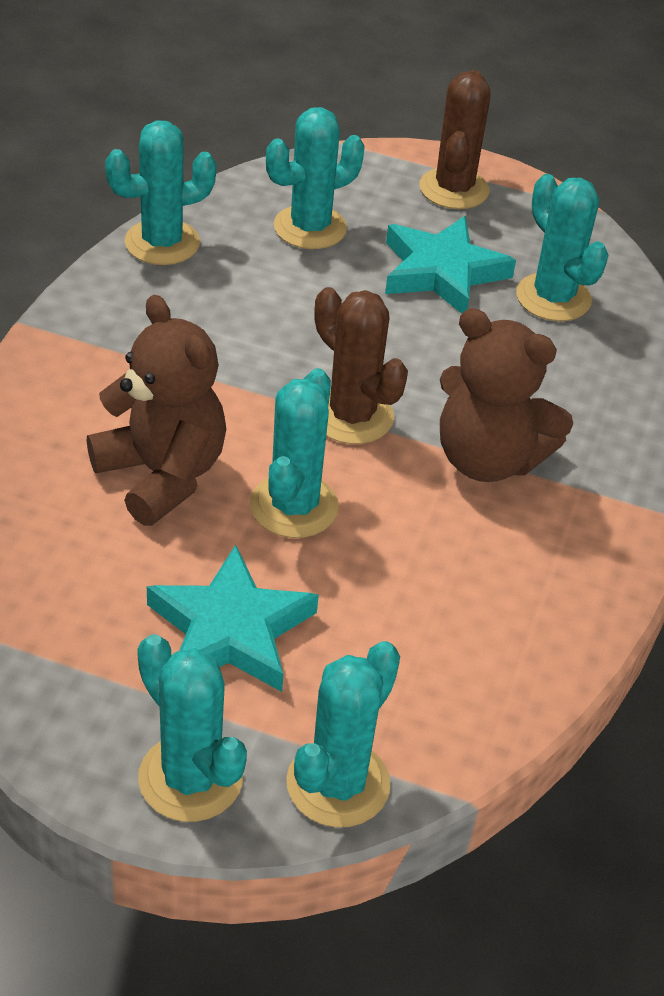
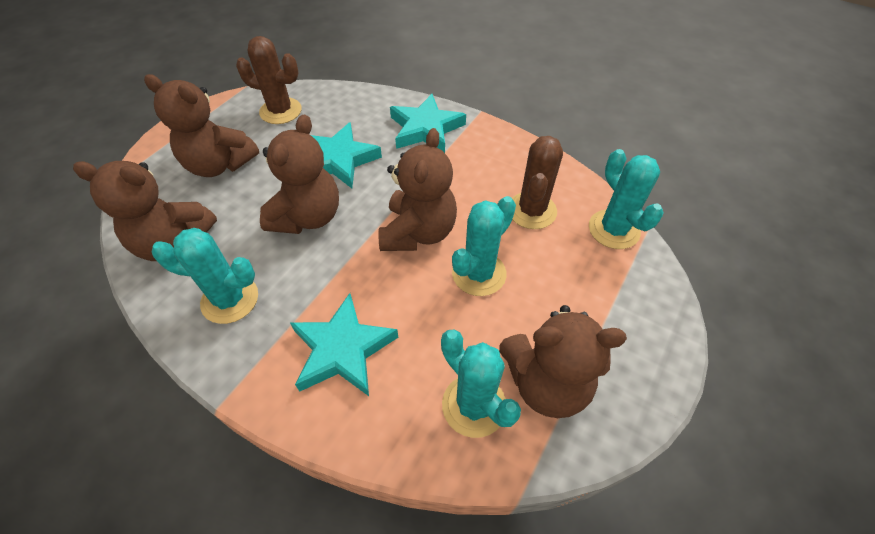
brown teddy bear: [87,295,226,526] [440,308,573,482] = 2 -> [73,161,217,261] [144,74,259,177] [260,115,339,234] [378,128,457,251] [499,305,627,418] = 5
turquoise cactus: [105,120,216,265] [137,634,247,822] [250,368,339,538] [266,107,365,249] [286,641,400,827] [516,174,608,321] = 6 -> [152,228,258,324] [441,330,521,438] [452,196,516,296] [589,149,664,249] = 4
turquoise star: [147,545,319,692] [385,216,516,314] = 2 -> [290,293,398,396] [311,122,382,188] [390,94,466,153] = 3

